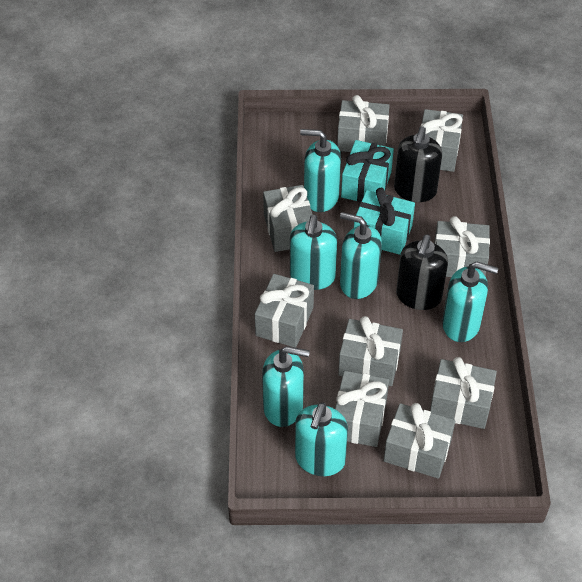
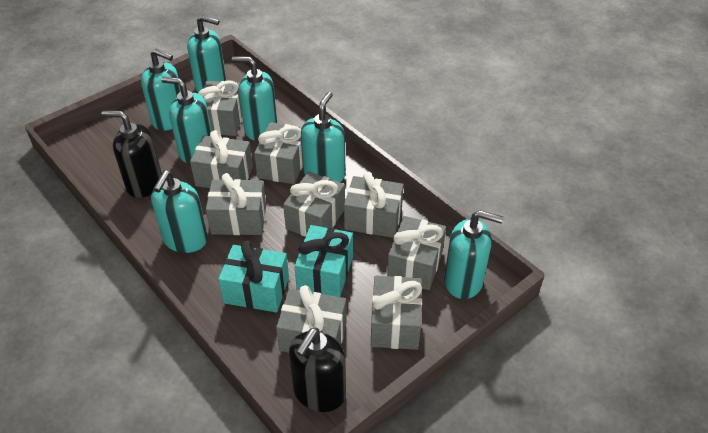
turquoise soap dispenser: [262,346,310,427] [290,214,337,290] [295,402,348,476] [300,129,341,212] [340,212,382,299] [442,261,498,342] = 6 -> [141,49,181,131] [151,170,208,253] [161,77,212,163] [187,15,226,93] [232,57,277,141] [301,92,345,182] [444,210,503,299] = 7

